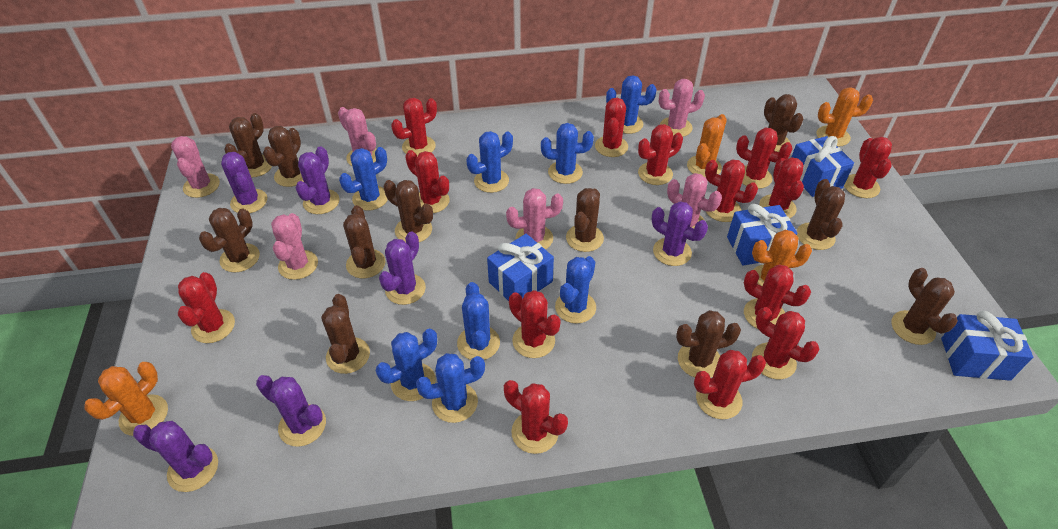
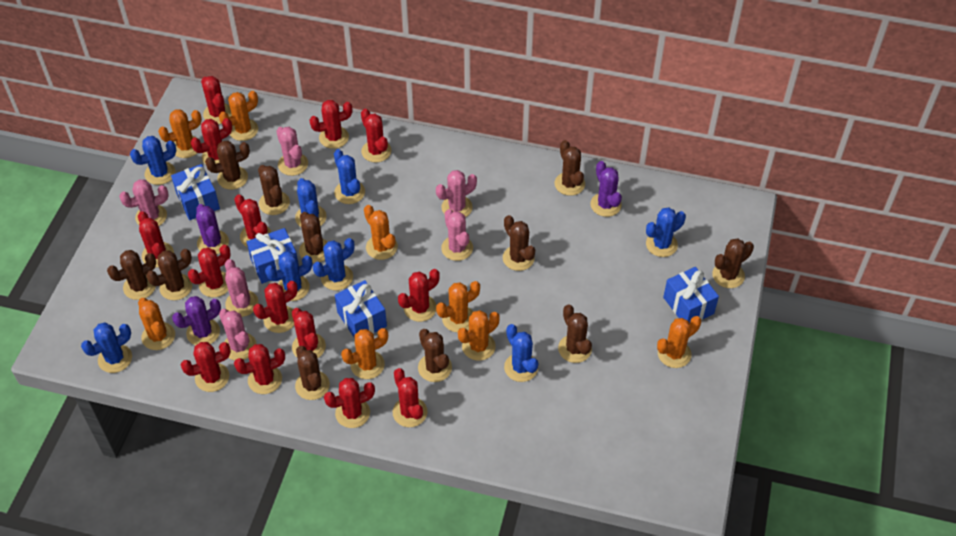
orange cactus: [84,362,168,436] [687,114,727,178] [752,230,812,286] [816,87,873,147] = 4 -> [138,298,175,350] [158,109,202,158] [219,91,258,141] [341,328,388,379] [364,205,398,260] [436,281,480,332] [458,310,500,361] [657,316,701,368] = 8
purple cactus: [133,421,218,492] [221,152,267,213] [256,375,326,447] [296,146,340,214] [379,232,426,305] [652,202,708,266] = 6 -> [172,296,221,345] [196,204,229,254] [590,161,622,217] = 3

